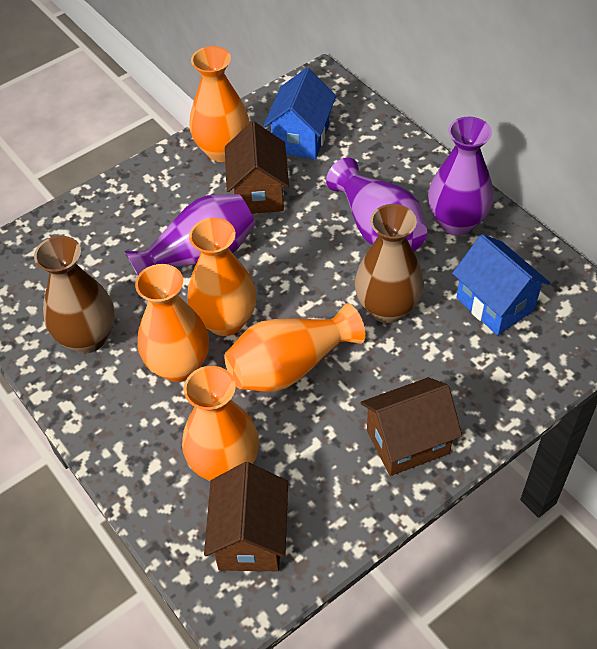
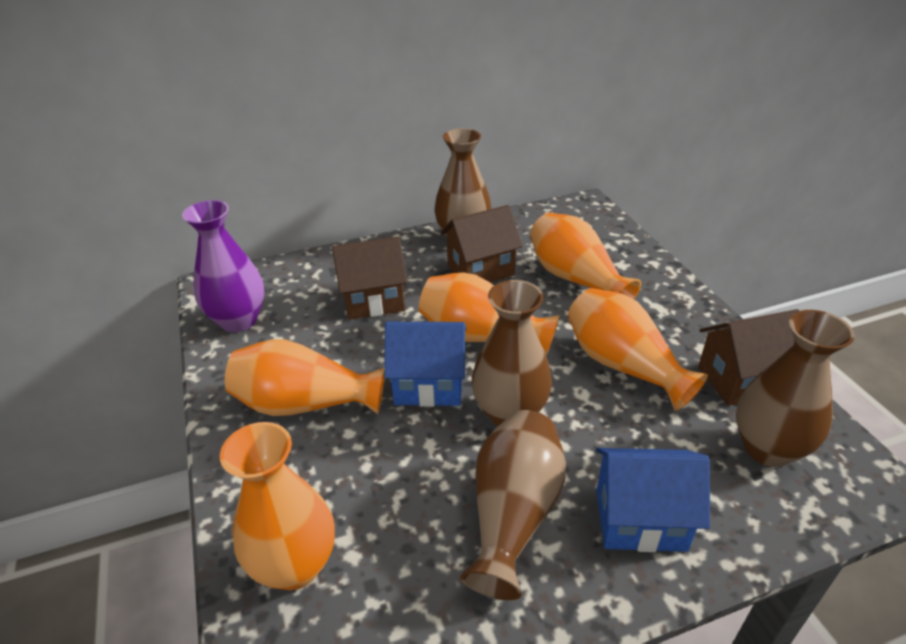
brown vase: [34,236,115,353] [355,204,424,323] = 2 -> [434,128,492,237] [461,410,566,600] [472,280,552,426] [736,310,855,467] = 4
purple vase: [125,194,255,275] [326,158,427,251] [428,117,494,235] = 3 -> [182,200,264,332] = 1

